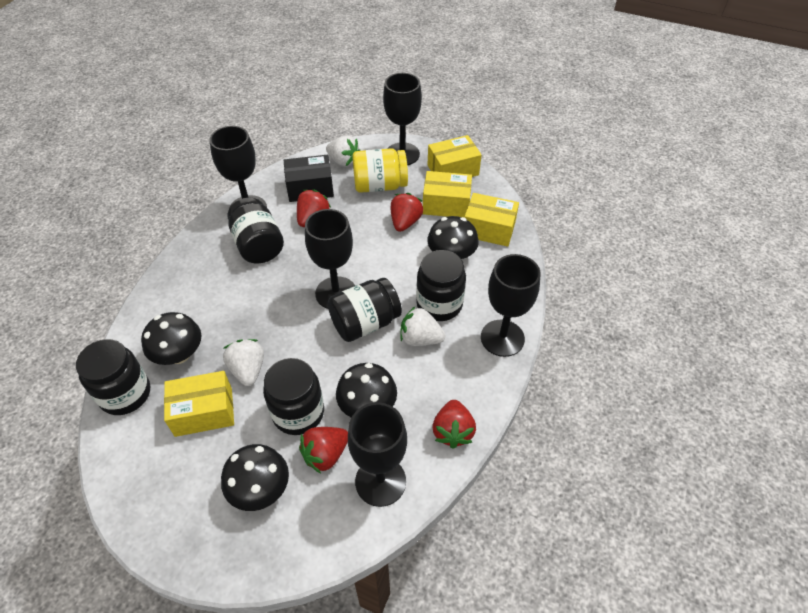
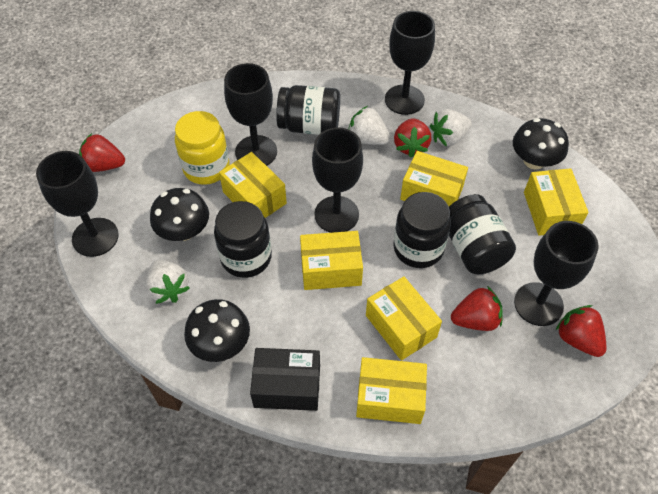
black jar: [76,339,150,415] [228,197,284,263] [263,358,324,435] [327,278,402,342] [416,250,466,321] = 5 -> [214,201,272,278] [276,85,340,135] [393,192,451,268] [449,194,516,274] = 4
black mushroom: [141,312,202,365] [221,444,289,511] [336,363,397,418] [427,216,479,259] = 4 -> [150,188,209,241] [184,299,250,362] [513,118,569,169] = 3
yellow box: [164,371,234,437] [423,171,472,217] [428,135,482,177] [464,193,519,247] = 4 -> [219,152,287,218] [300,231,363,290] [356,357,427,424] [366,276,442,361] [400,151,468,206] [524,168,589,236] = 6

